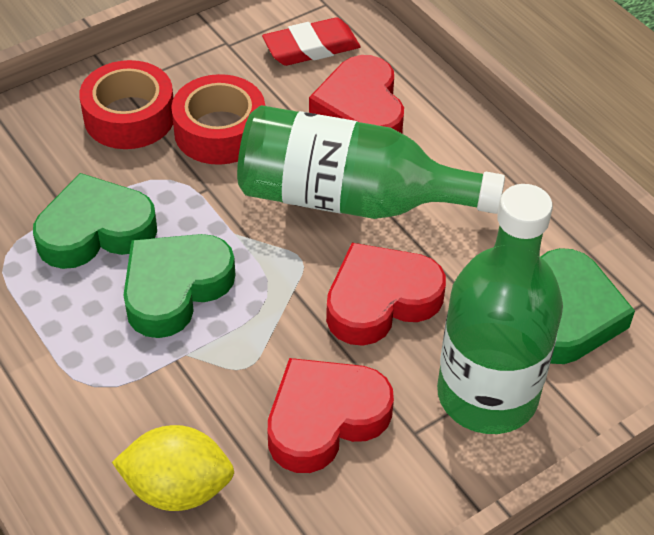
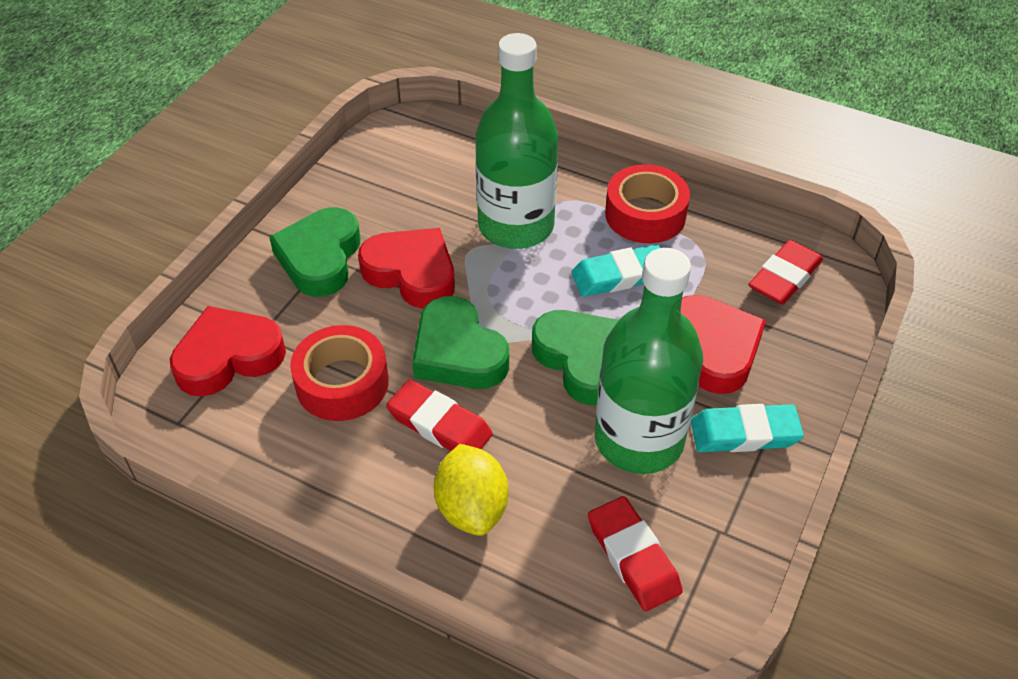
red eraser: [262,17,361,66] = 1 -> [386,379,493,451] [588,496,683,611] [748,240,823,304] = 3
turquoise eraser: none = 0 -> [571,244,660,297] [691,404,804,452] = 2

